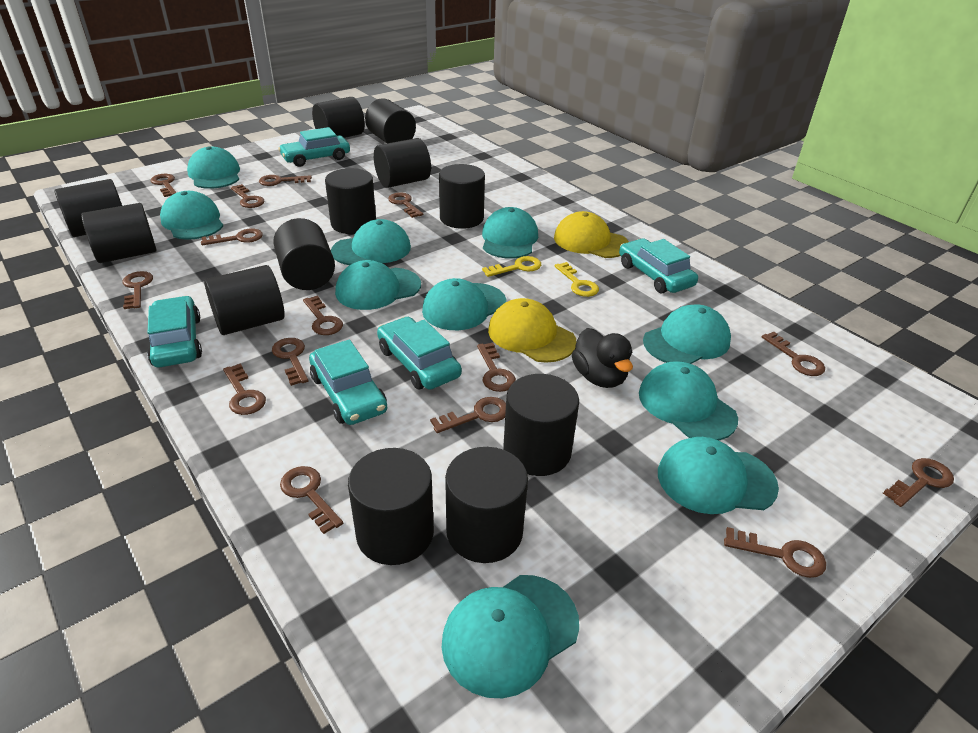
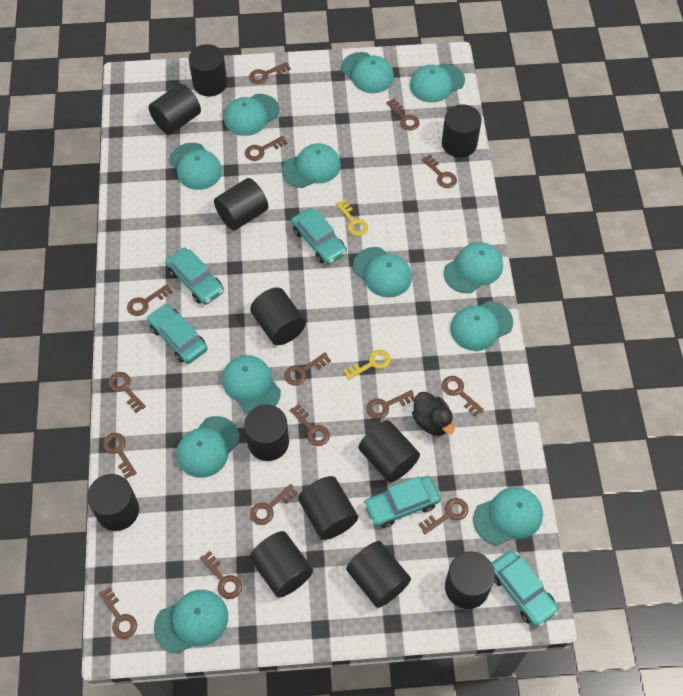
turquoise cap: [160,191,223,240] [187,146,240,189] [331,219,411,265] [335,260,421,310] [422,278,507,330] [442,575,579,698] [482,207,538,259] [639,361,738,441] [643,304,731,364] [658,437,779,514] = 10 -> [154,590,228,654] [170,143,222,190] [177,416,240,478] [222,355,281,413] [224,94,280,136] [282,143,341,188] [341,52,394,93] [353,247,412,298] [410,63,465,103] [444,242,503,293] [450,301,513,351] [473,487,543,545] = 12
yellow cap: [488,298,576,363] [554,211,629,258] = 2 -> none = 0

